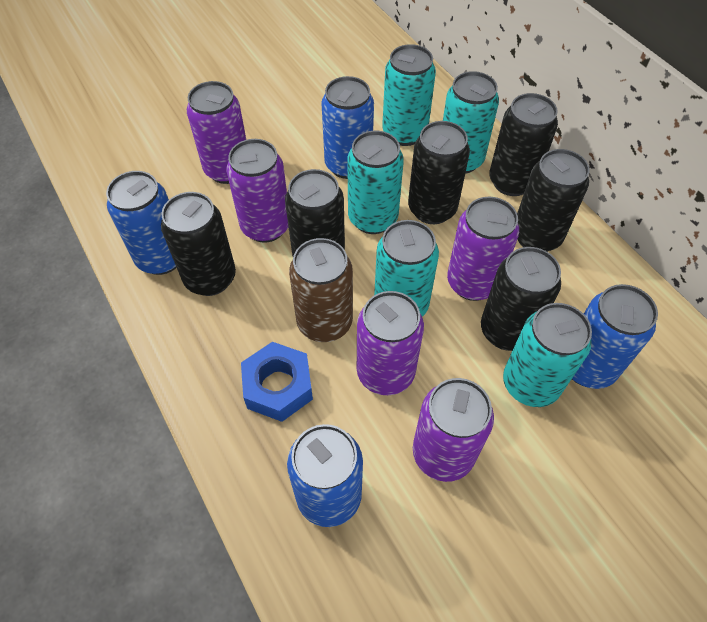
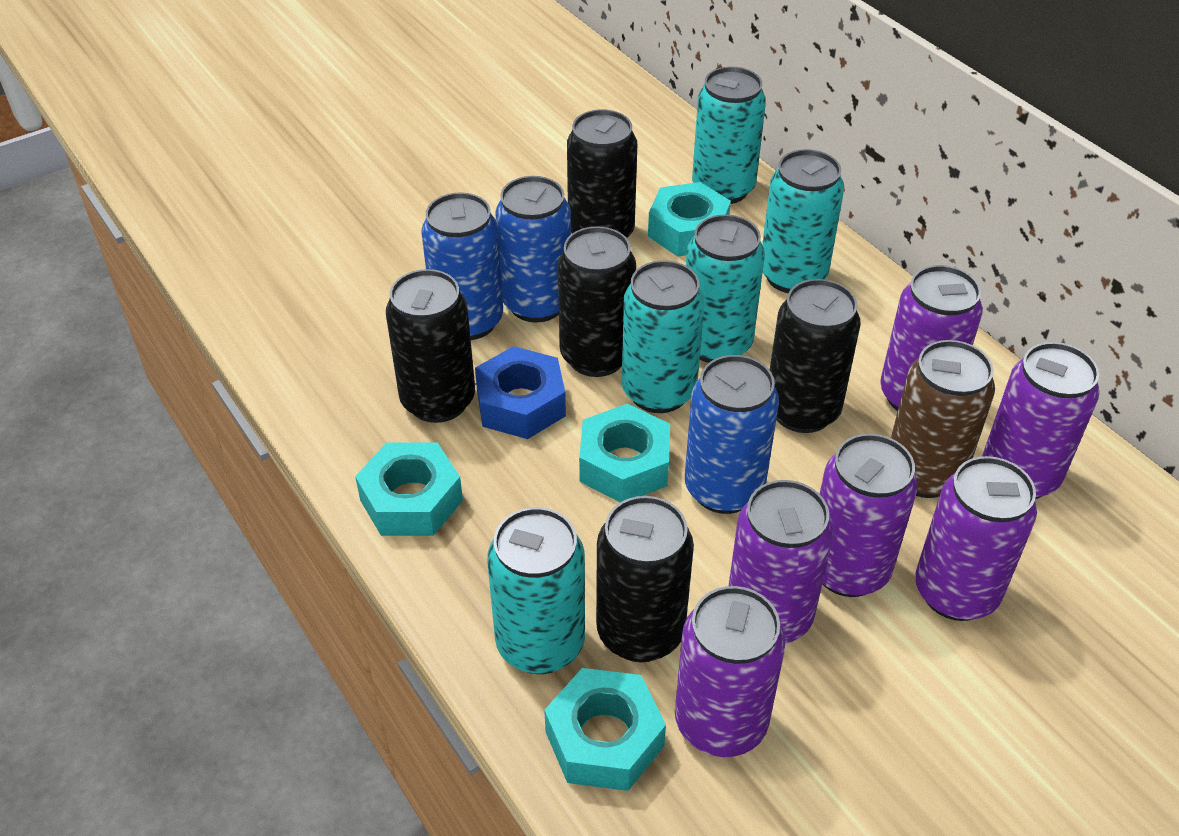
black can: [161,192,236,296] [285,169,345,256] [408,121,470,224] [481,247,561,351] [489,93,558,196] [517,149,590,252] = 6 -> [386,269,475,423] [558,226,636,377] [567,110,637,238] [596,496,694,662] [770,279,860,433] = 5
blue can: [106,171,177,275] [287,424,363,527] [321,76,374,179] [572,284,658,389] = 4 -> [422,192,503,340] [495,176,571,323] [685,355,779,514] = 3
purple can: [187,81,246,184] [227,139,288,243] [357,291,424,395] [413,378,494,482] [447,197,519,301] = 5 -> [675,586,785,757] [729,480,833,643] [820,434,918,597] [880,265,983,411] [915,456,1037,621] [982,342,1099,499] = 6
turquoise nut: none = 0 -> [355,442,463,536] [544,668,666,791] [579,404,670,502] [648,182,731,257] = 4

